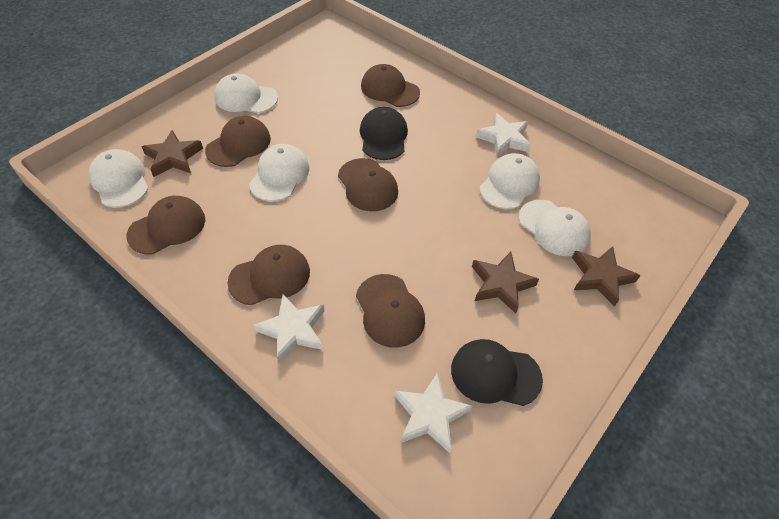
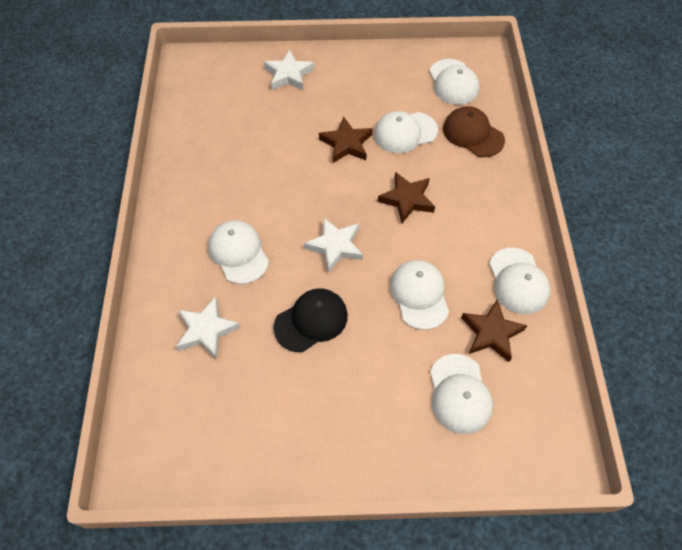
black cap: [360,107,408,160] [451,339,543,406] = 2 -> [274,288,348,352] = 1
brown cap: [127,196,205,254] [205,116,271,167] [227,245,310,305] [338,158,398,211] [356,274,425,348] [361,64,420,107] = 6 -> [443,106,505,157] = 1
white cap: [88,149,149,208] [214,73,278,113] [249,144,309,201] [479,153,540,209] [519,200,591,256] = 5 -> [208,220,269,284] [374,111,438,153] [390,260,449,330] [429,59,479,105] [430,354,493,434] [489,248,550,314] = 6

